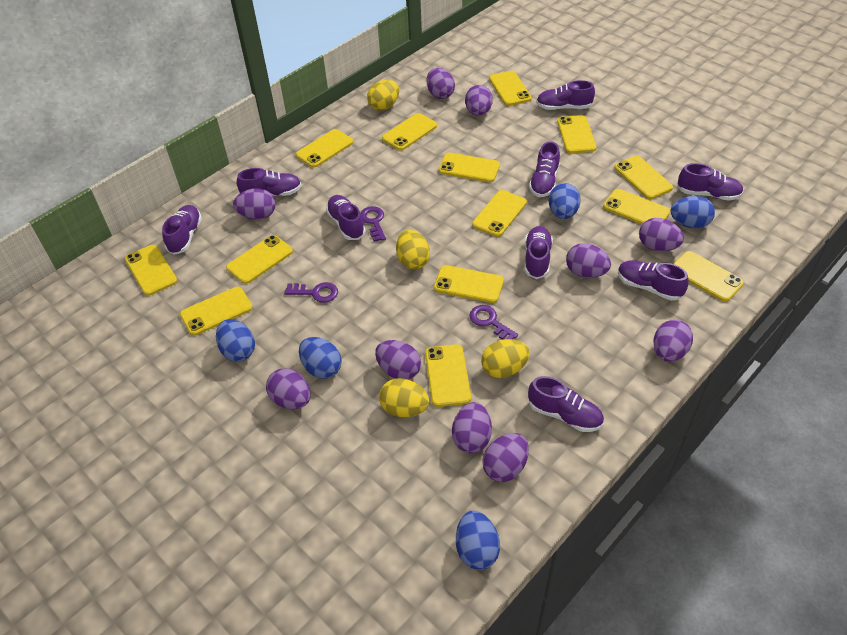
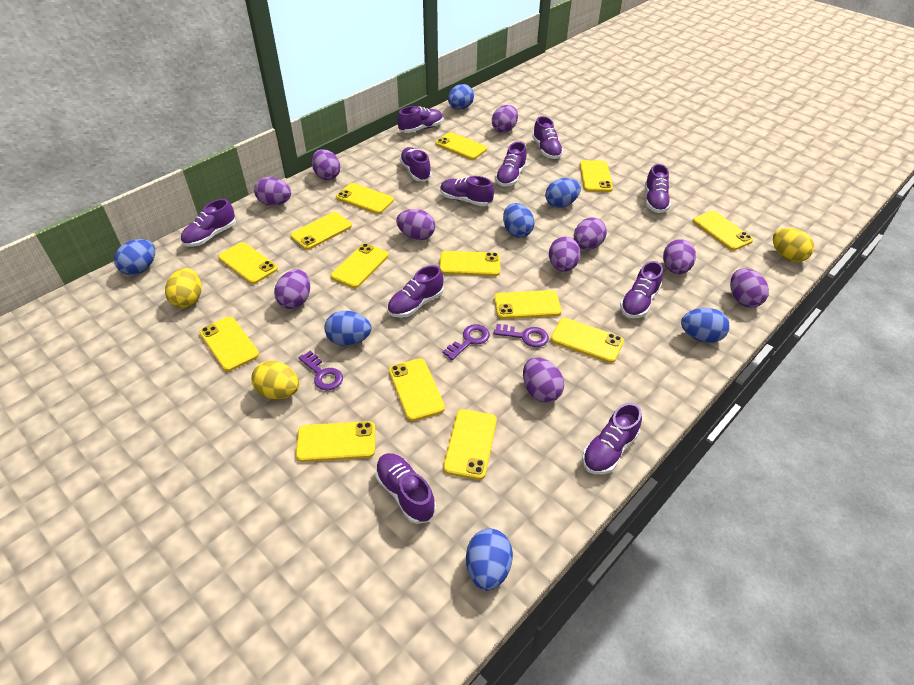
blue egg: [216,319,255,361] [299,337,342,379] [456,511,500,570] [549,183,581,219] [671,196,715,229] = 5 -> [114,239,155,275] [324,311,371,346] [448,84,474,109] [466,528,513,591] [503,203,535,238] [545,178,581,208] [681,308,730,343] = 7
purple shoe: [162,205,202,255] [237,168,302,196] [326,195,366,240] [525,226,553,279] [528,376,604,432] [529,141,560,197] [536,80,595,110] [618,260,689,301] [677,163,743,201] = 9 -> [181,199,236,247] [375,453,436,524] [387,265,444,318] [397,106,443,133] [399,147,432,181] [440,176,494,206] [495,142,527,186] [532,116,563,159] [582,403,642,474] [620,261,663,318] [645,164,671,213] = 11
yellow egg: [367,80,399,110] [379,378,429,417] [396,230,430,269] [481,339,530,378] = 4 -> [165,268,201,308] [251,361,299,399] [773,228,814,262] = 3

